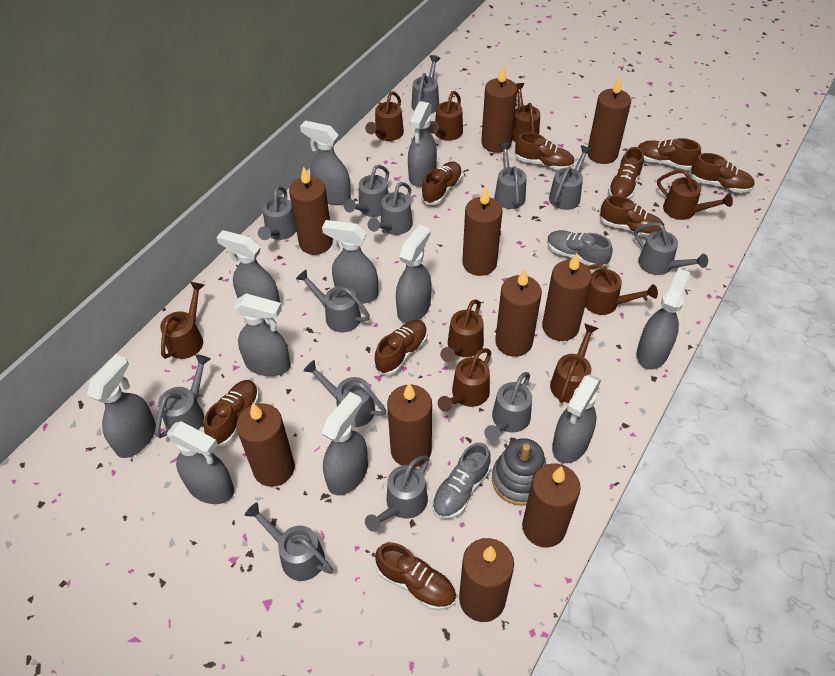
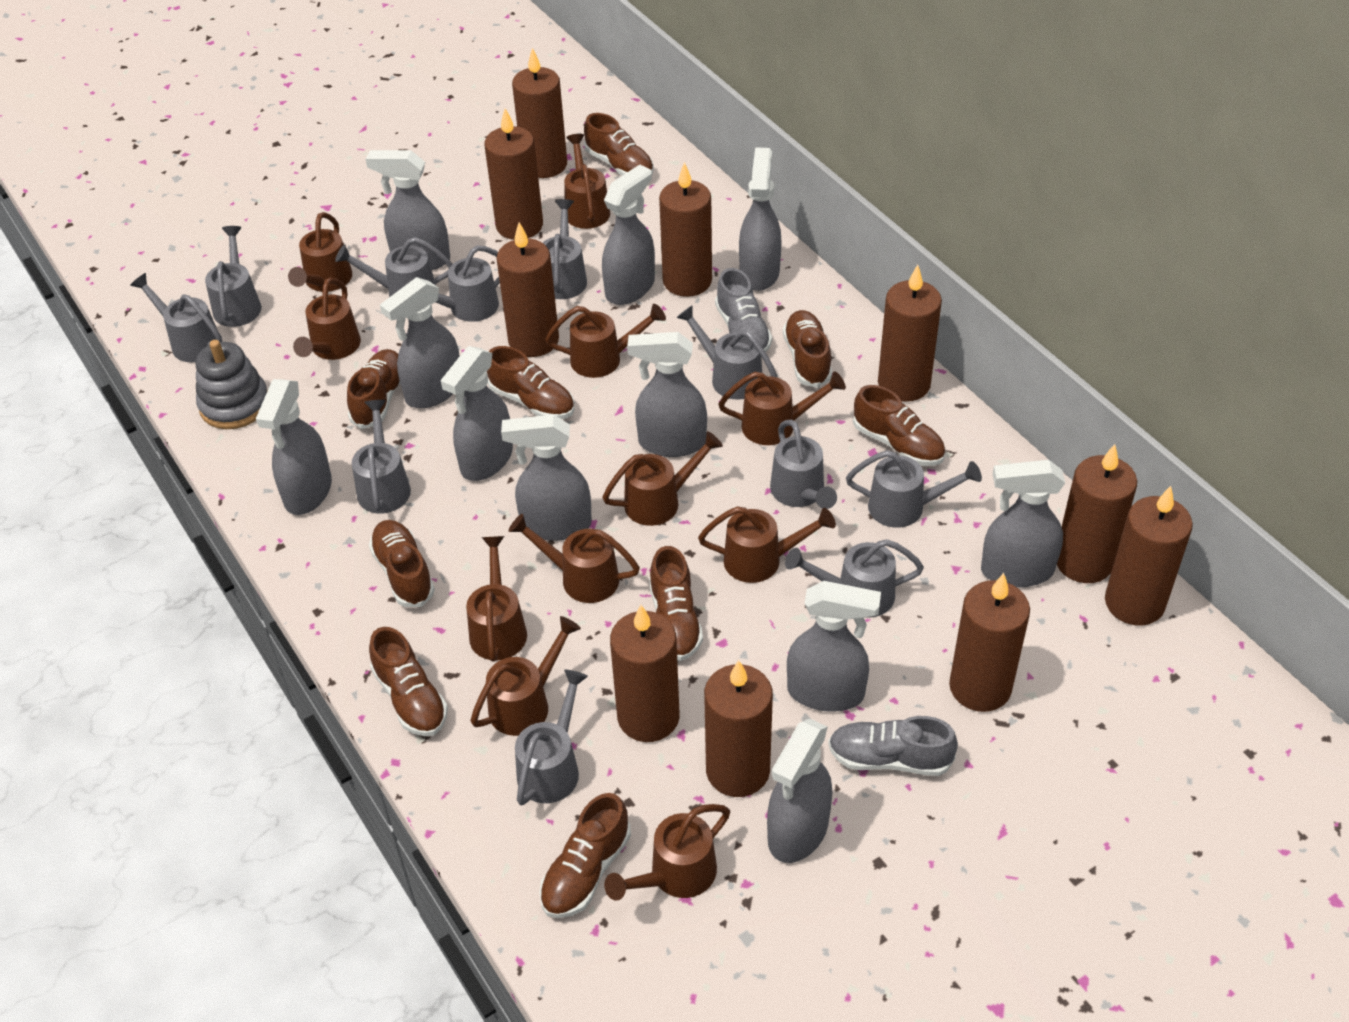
brown watering can: [160,282,204,359] [365,91,404,141] [428,91,463,141] [438,348,492,412] [440,300,484,362] [512,83,540,142] [550,323,598,403] [585,264,658,315] [657,169,733,220] = 9 -> [288,212,352,292] [293,278,361,360] [466,536,527,662] [470,616,581,736] [509,514,640,603] [545,304,666,378] [564,134,610,229] [602,431,723,526] [604,804,730,901] [698,506,836,583] [718,371,846,445] = 11
grey watering can: [156,355,211,438] [245,502,333,581] [258,186,296,240] [296,270,370,332] [304,360,386,427] [344,165,389,217] [365,455,430,532] [368,182,413,235] [411,55,440,114] [484,372,532,441] [494,143,527,209] [549,145,592,210] [634,222,708,275] = 13 -> [130,273,222,362] [205,226,261,327] [335,237,452,297] [352,400,411,514] [404,245,500,322] [515,670,588,806] [543,199,587,299] [676,305,777,400] [770,420,837,509] [785,539,924,618] [846,450,982,528] = 11

